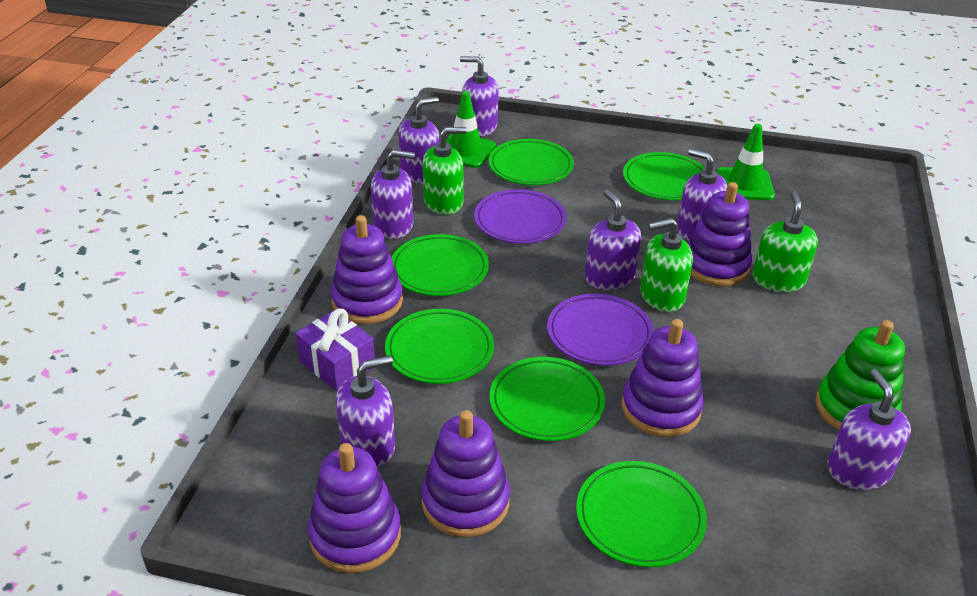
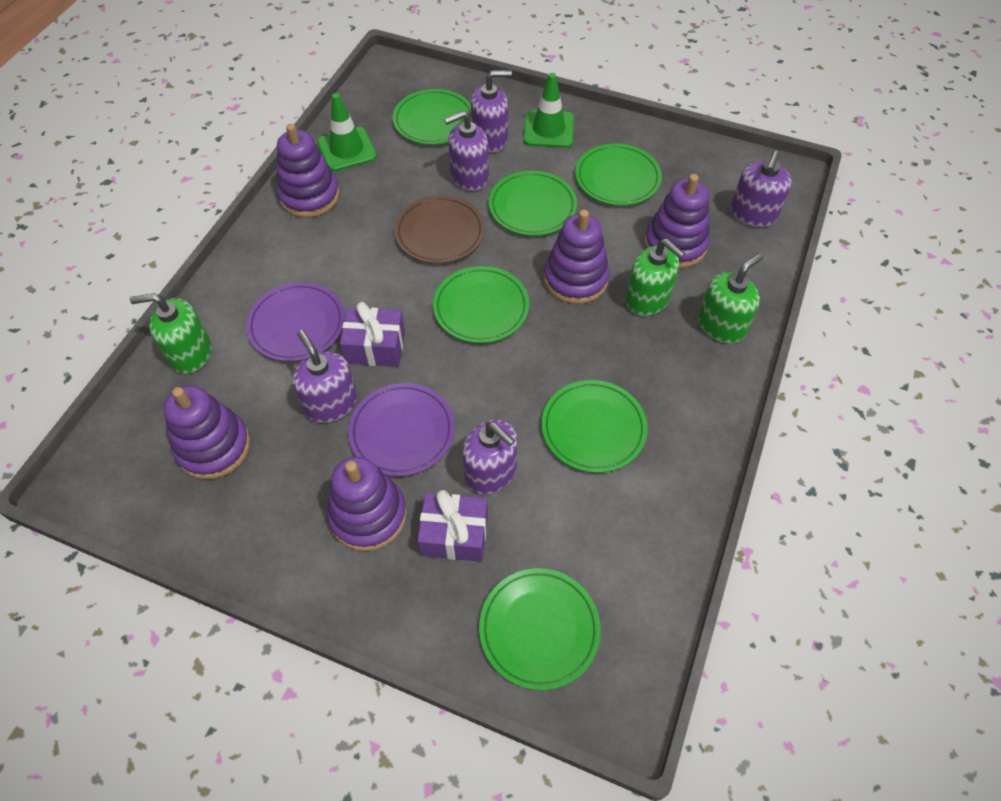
brown plate: none = 0 -> [394,195,485,264] = 1
green stacking toy: [816,320,905,430] = 1 -> none = 0
purple gift: [295,309,375,391] = 1 -> [340,302,405,367] [417,490,488,562] = 2
purple soap dispenser: [336,355,395,467] [371,150,415,239] [398,97,439,184] [460,56,499,137] [585,189,641,290] [677,149,727,241] [827,369,911,490] = 7 -> [293,330,357,423] [444,111,489,191] [462,420,518,495] [471,70,512,153] [731,151,792,227] = 5

